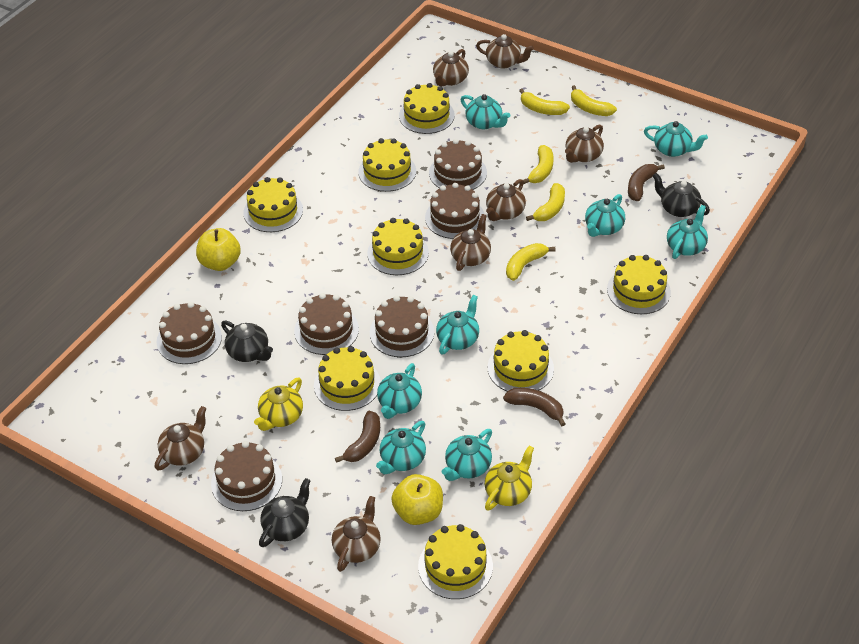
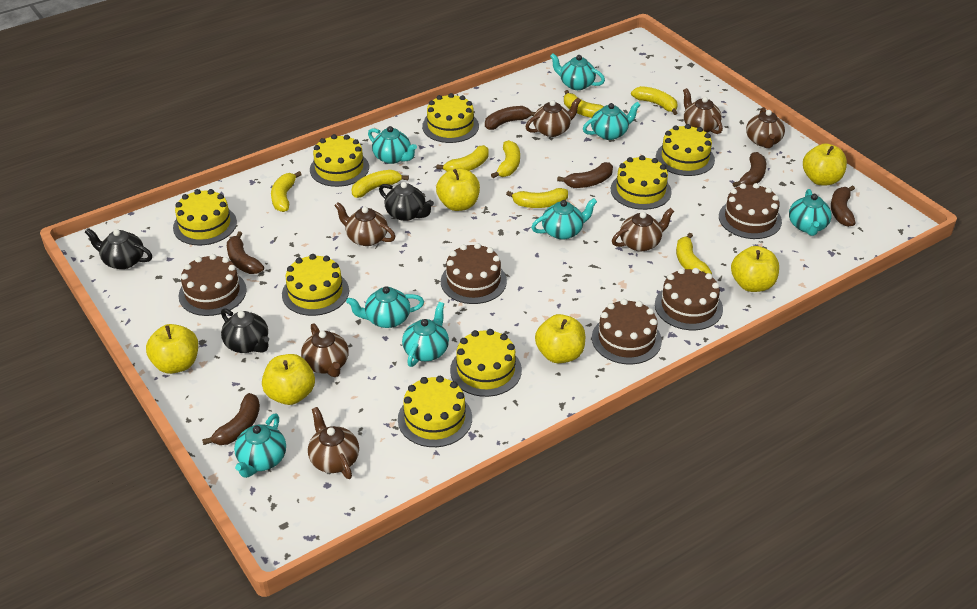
brown banana: [335,411,380,463] [503,388,566,426] [628,164,665,201] = 3 -> [202,393,260,445] [227,231,264,274] [485,106,535,130] [557,162,613,188] [733,152,766,187] [831,185,856,227] = 6
brown cake: [157,302,222,364] [211,441,282,511] [294,293,359,355] [370,295,434,357] [425,183,484,239] [429,139,487,190] = 6 -> [179,254,247,316] [441,243,507,304] [592,299,662,364] [655,268,723,330] [719,183,782,239] = 5
yellow apple: [196,228,241,271] [391,474,443,525] = 2 -> [146,324,198,374] [262,354,315,405] [436,168,480,211] [535,314,585,363] [731,246,779,292] [803,143,847,185] = 6
yellow banana: [506,243,555,281] [519,89,570,115] [523,145,554,184] [526,183,565,221] [571,85,617,116] = 5 -> [271,171,302,212] [352,170,409,198] [437,145,489,172] [491,140,520,178] [506,188,568,208] [564,90,604,118] [631,86,678,115] [676,233,712,274] = 8
yellow teapot: [254,378,303,431] [485,445,534,511] = 2 -> none = 0

